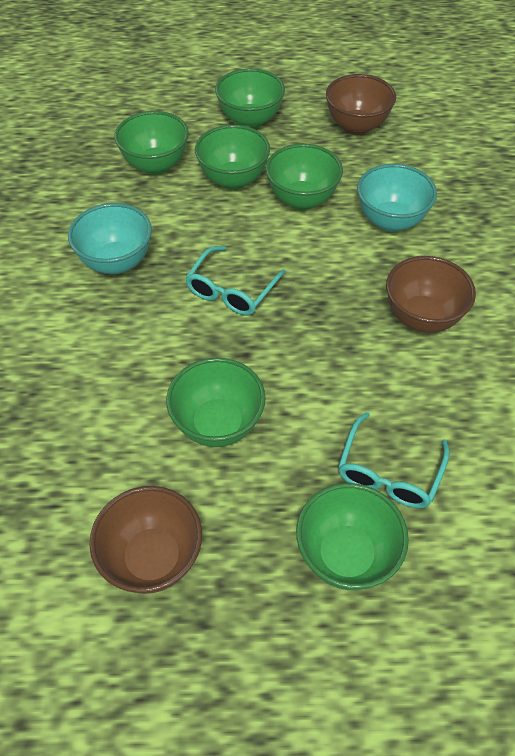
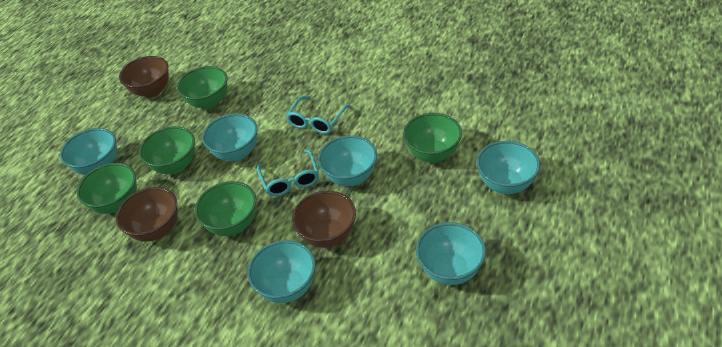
green bowl: [114,111,189,175] [166,358,266,447] [195,125,270,190] [215,68,285,129] [266,144,343,210] [296,483,409,590] = 6 -> [77,163,137,214] [139,126,195,174] [177,66,227,109] [195,181,256,236] [403,113,462,162] = 5
turquoise bowl: [68,203,152,274] [357,164,437,232] = 2 -> [60,128,117,175] [202,114,258,161] [248,240,316,303] [318,135,377,186] [416,222,486,285] [476,141,540,194] = 6

